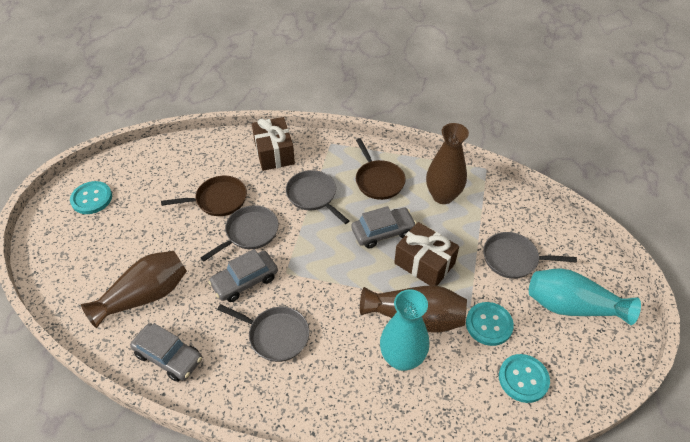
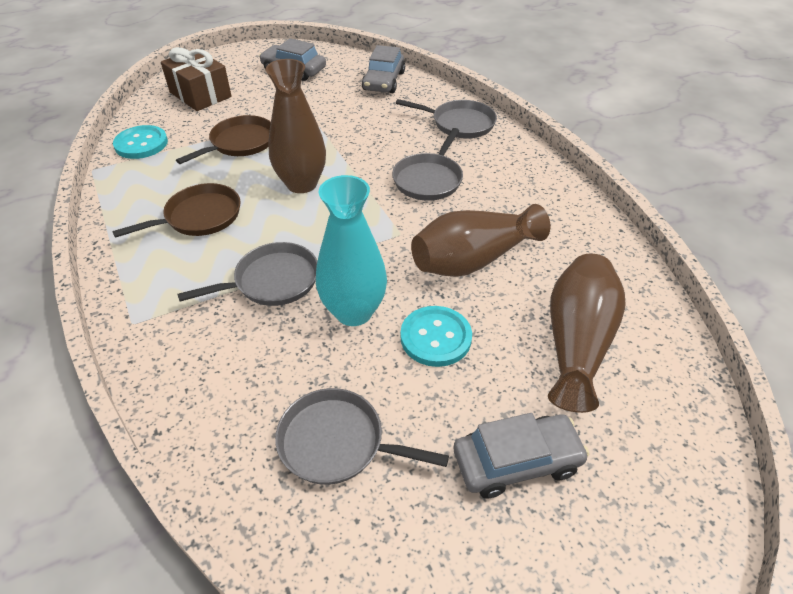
brown gift: [252,117,295,171] [394,222,459,286] = 2 -> [161,47,232,111] = 1
turquoise button: [70,181,112,214] [466,302,514,346] [499,354,550,403] = 3 -> [113,125,168,159] [401,306,472,367] = 2
turquoise vase: [380,289,429,371] [529,268,641,325] = 2 -> [316,175,387,326] = 1

